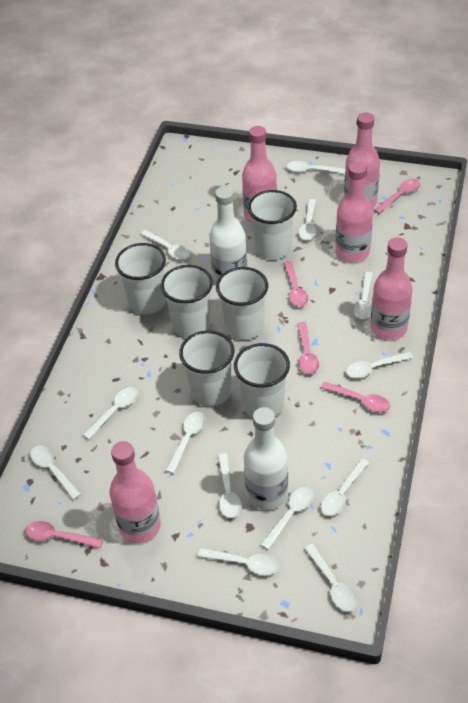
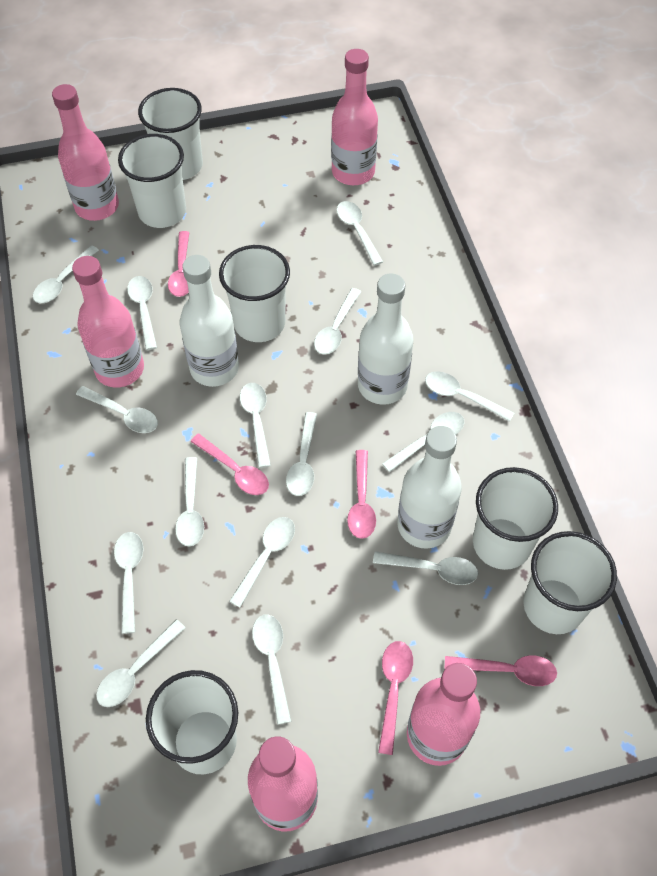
white bottle: [209,186,247,282] [244,407,288,510] = 2 -> [180,255,239,387] [358,273,414,405] [397,426,462,549] = 3
white spoon: [31,445,81,500] [83,387,138,439] [141,230,190,260] [165,412,206,474] [198,548,279,576] [218,454,241,518] [260,487,314,550] [287,161,345,174] [299,199,317,240] [304,544,357,612] [321,458,369,516] [346,352,413,378] [354,272,373,319] = 13 -> [33,245,99,303] [76,386,158,433] [96,619,186,707] [114,532,144,634] [127,276,157,350] [175,457,204,547] [229,517,295,608] [240,383,271,468] [252,615,291,725] [286,412,317,496] [314,288,361,355] [337,201,383,266] [373,551,478,585] [382,412,464,472] [425,371,514,422] = 15

